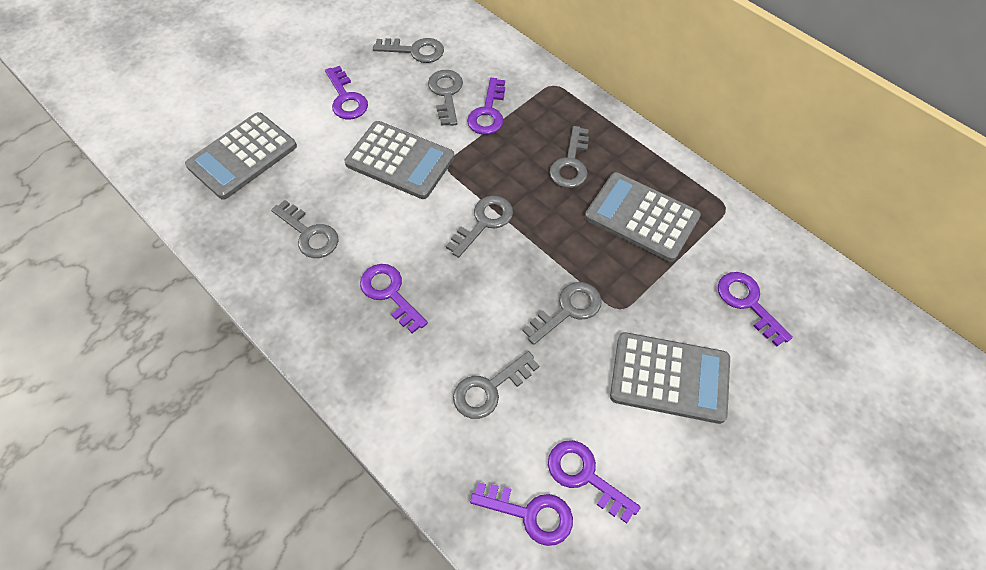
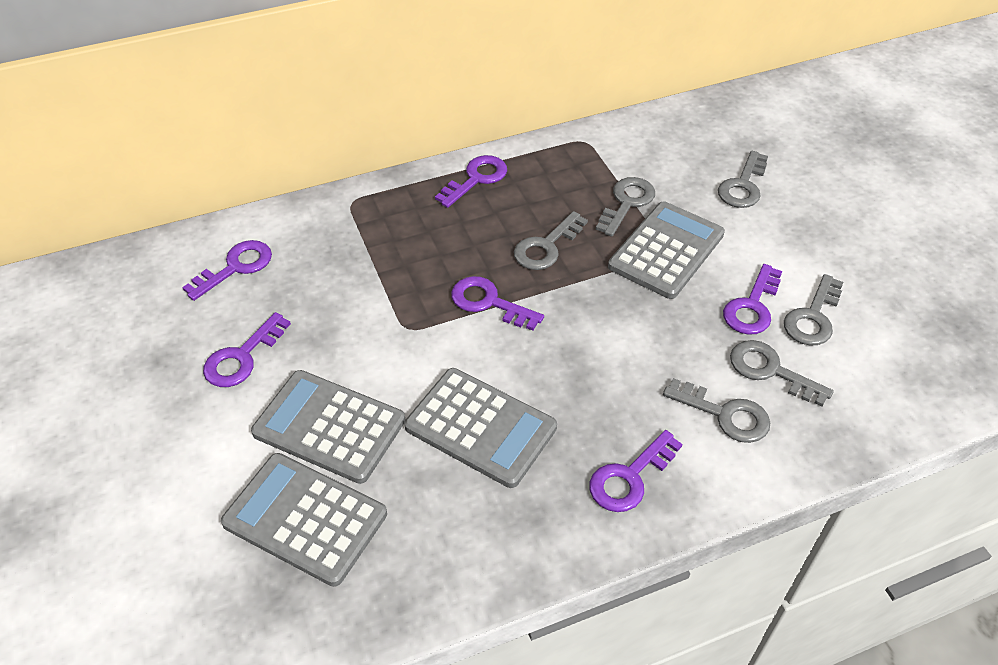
grey key: [271,200,339,258] [373,38,444,63] [428,70,463,126] [446,196,513,258] [453,351,539,419] [523,282,602,345] [549,126,589,188] = 7 -> [514,211,588,270] [596,177,655,236] [663,378,770,443] [718,151,768,208] [730,340,834,407] [784,274,843,345] = 6

